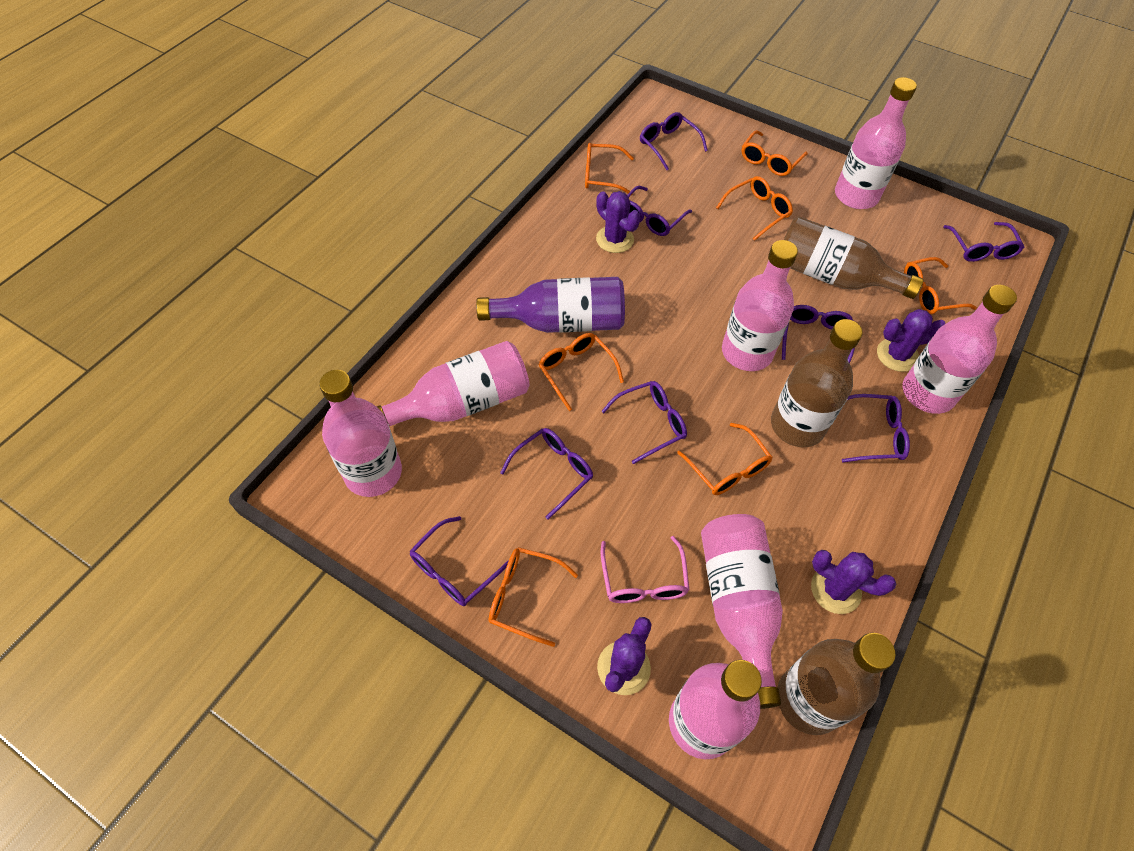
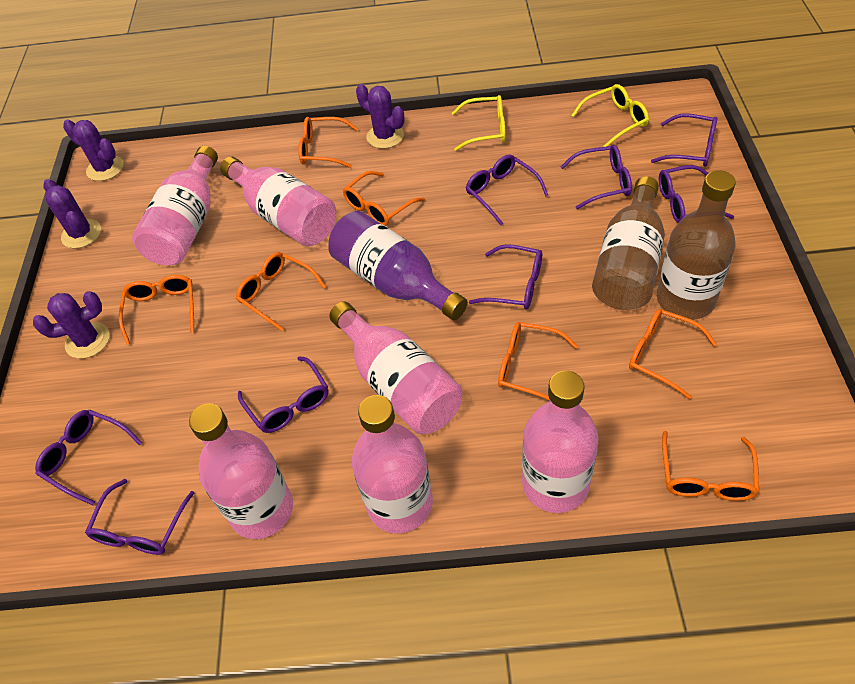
brown bottle: [771,319,863,447] [777,633,896,735] [784,217,924,299] = 3 -> [592,176,665,310] [657,170,736,320] = 2
pink bottle: [319,370,402,497] [377,341,529,427] [669,660,762,759] [701,514,783,709] [722,240,798,371] [835,77,917,209] [903,285,1017,414] = 7 -> [132,146,218,265] [189,403,293,539] [220,156,336,246] [329,302,463,434] [352,395,433,534] [522,371,599,513] = 6
pink glasses: [601,536,690,603] = 1 -> none = 0
yellow glasses: none = 0 -> [452,95,506,151] [571,84,649,147] = 2

